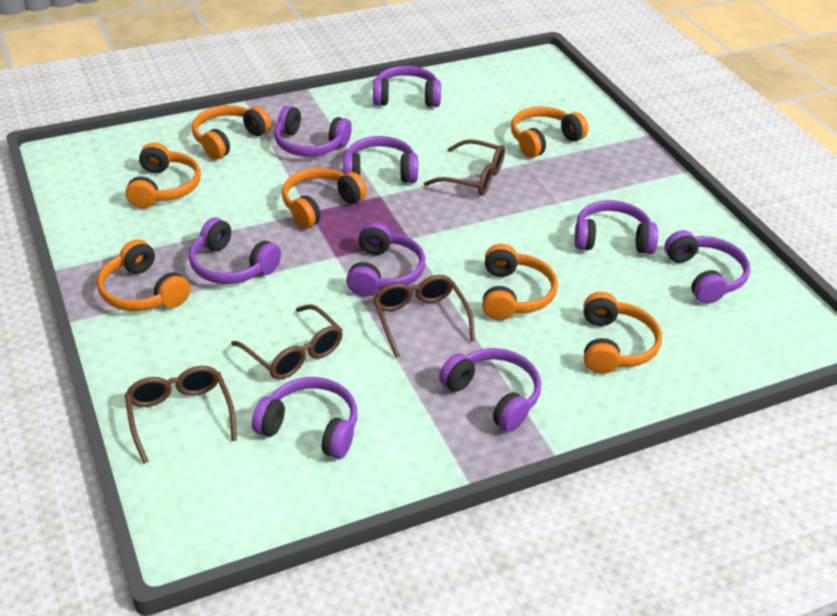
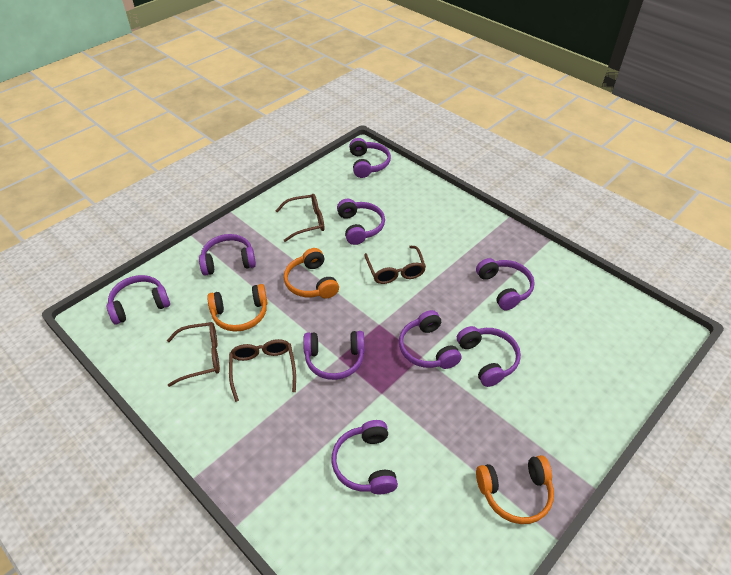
orange headphones: [97,239,190,311] [125,142,201,208] [192,105,271,159] [282,168,367,228] [482,244,558,320] [511,107,588,158] [584,292,662,374] = 7 -> [207,284,267,332] [284,248,339,299] [476,455,554,524] = 3

